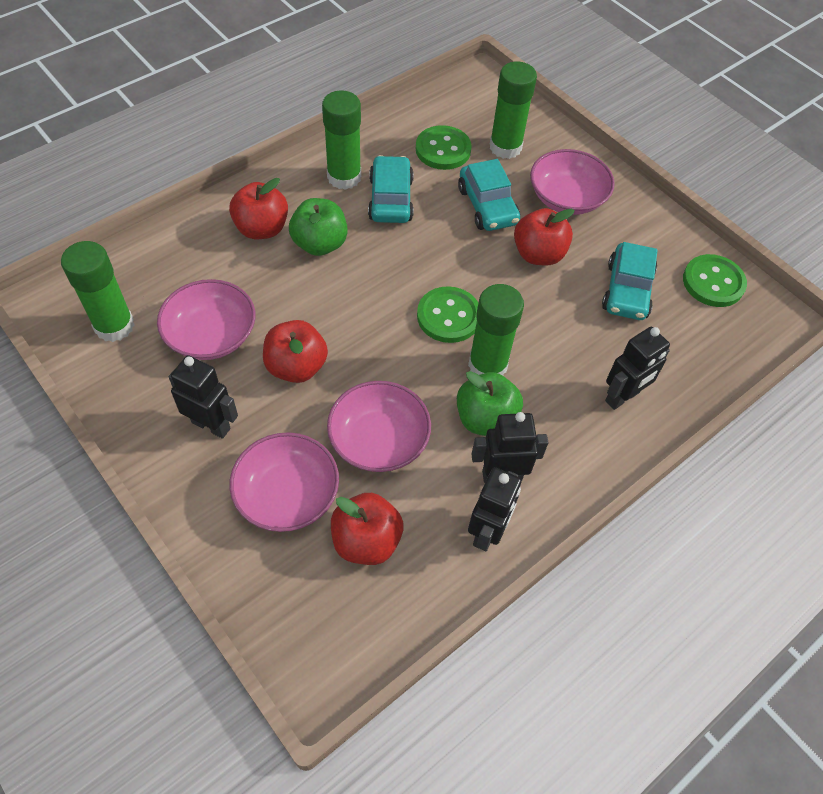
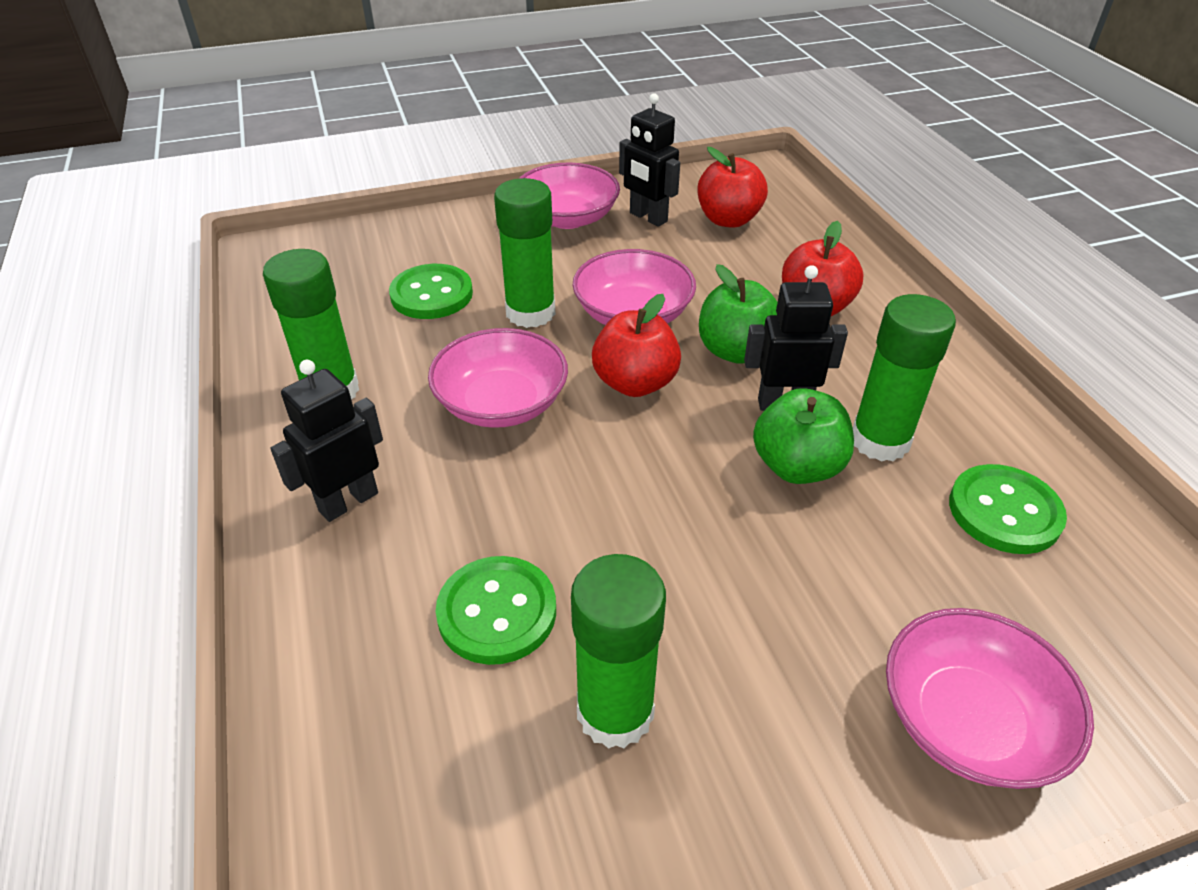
black robot: [169,355,238,439] [468,467,522,551] [471,412,549,483] [605,327,670,410] = 4 -> [270,360,383,522] [619,93,680,227] [744,265,848,411] = 3
red apple: [229,178,288,239] [263,320,328,383] [331,493,403,565] [514,208,575,265] = 4 -> [592,294,681,397] [698,147,768,228] [782,221,864,316] = 3
turquoise car: [368,155,414,223] [458,159,520,231] [602,242,658,320] = 3 -> none = 0

